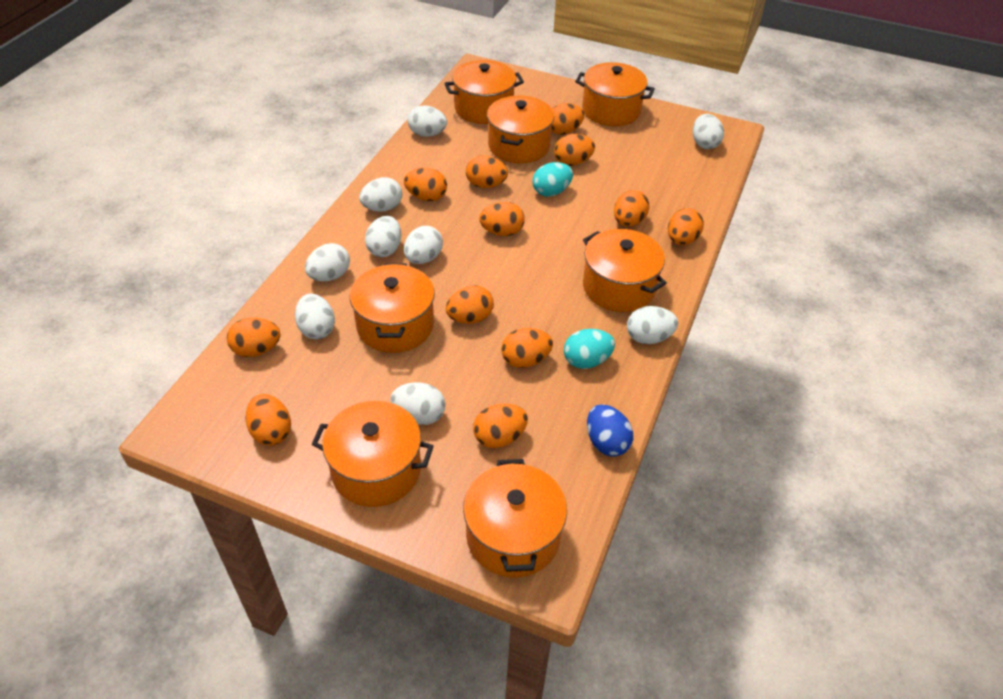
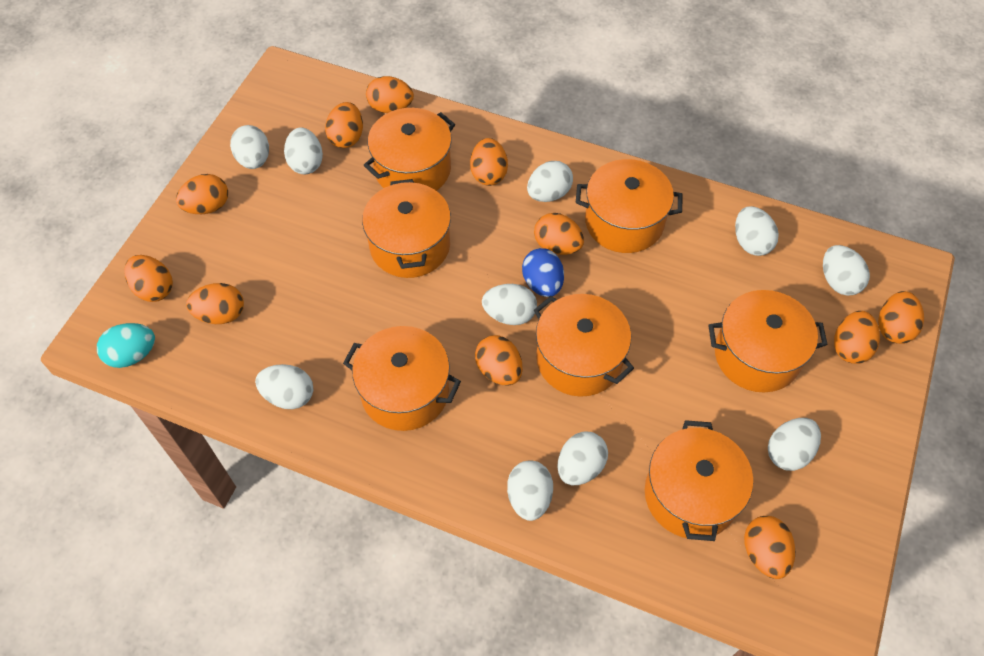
orange egg: [227,318,281,357] [245,394,291,446] [404,168,447,201] [446,286,494,324] [466,155,508,188] [473,404,528,448] [479,202,525,236] [501,328,553,368] [551,103,585,135] [554,134,595,166] [614,190,650,226] [668,208,704,245] = 12 -> [124,255,173,302] [176,174,228,214] [186,283,244,324] [325,102,363,148] [366,76,414,113] [470,138,508,186] [475,335,523,385] [534,213,584,255] [744,516,795,579] [834,311,880,364] [878,291,924,344] = 11
turquoise egg: [533,162,573,197] [564,329,615,369] = 2 -> [97,323,155,368] = 1
white egg: [295,294,335,339] [305,243,350,281] [359,177,402,212] [365,216,401,257] [390,382,446,425] [404,226,443,264] [408,105,447,137] [627,306,678,344] [693,114,724,149] = 9 -> [230,125,269,169] [255,364,313,409] [284,127,323,174] [482,284,537,325] [507,460,553,521] [527,161,573,202] [557,431,608,485] [735,206,779,256] [768,418,821,471] [823,245,870,296] = 10

